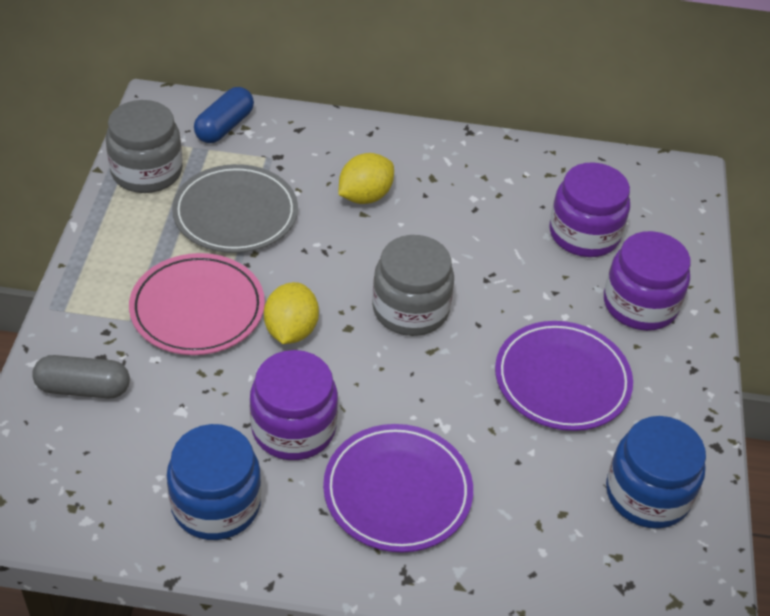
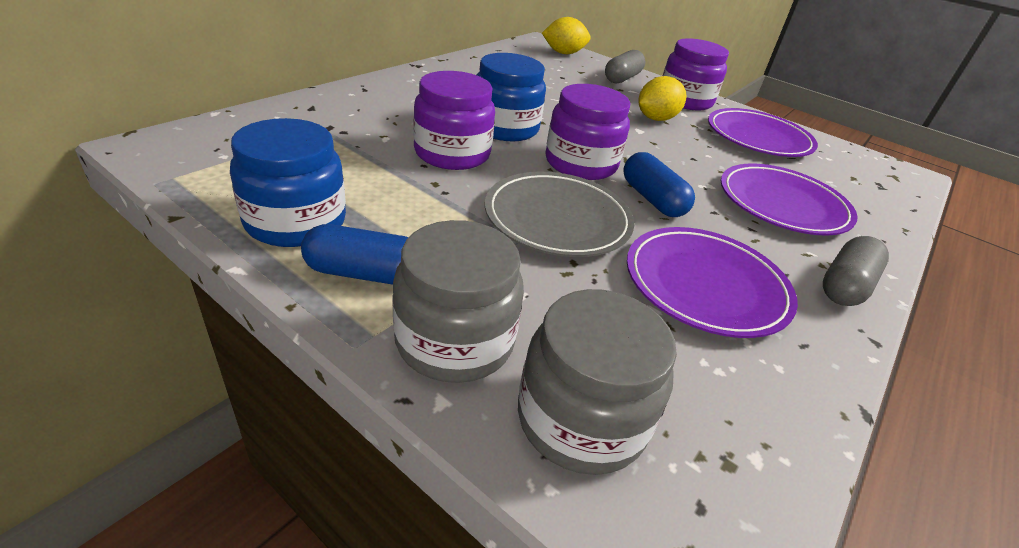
blue capsule: [194,87,254,143] = 1 -> [301,224,409,285] [623,152,695,217] = 2
grey capsule: [32,355,130,398] = 1 -> [605,50,646,84] [823,236,889,306] = 2
pink plate: [129,253,265,355] = 1 -> none = 0
purple plate: [323,424,473,553] [495,321,633,431] = 2 -> [627,227,798,338] [708,108,818,157] [721,164,858,236] = 3

